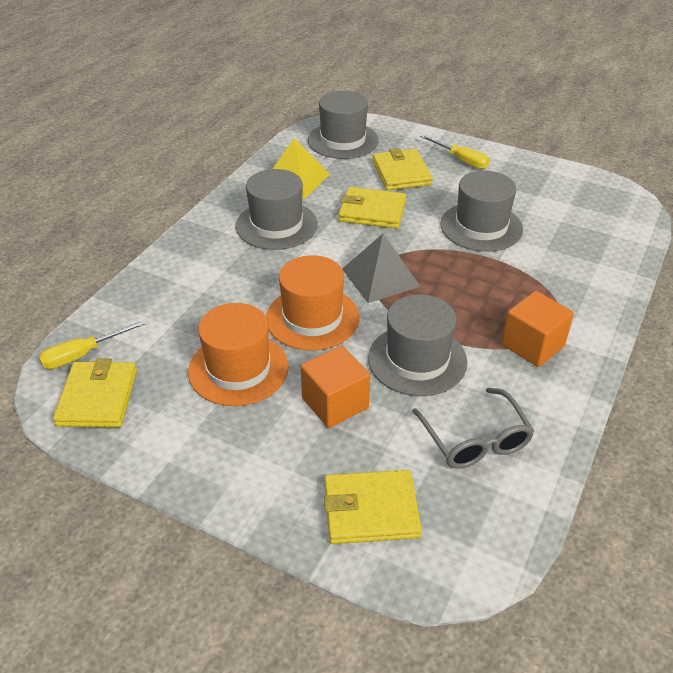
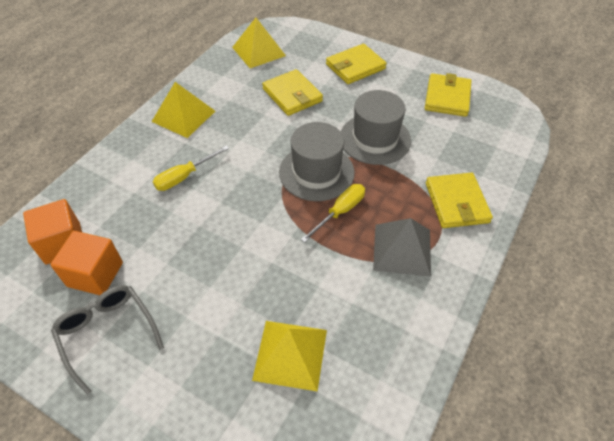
grey hat: [236,169,318,250] [308,91,379,159] [368,294,468,396] [440,171,523,252] = 4 -> [279,122,355,201] [341,90,411,165] = 2
orange hat: [188,303,289,406] [266,255,359,350] = 2 -> none = 0
yellow pyramid: [273,138,330,199] = 1 -> [152,82,215,138] [232,18,286,68] [252,321,327,392] = 3

